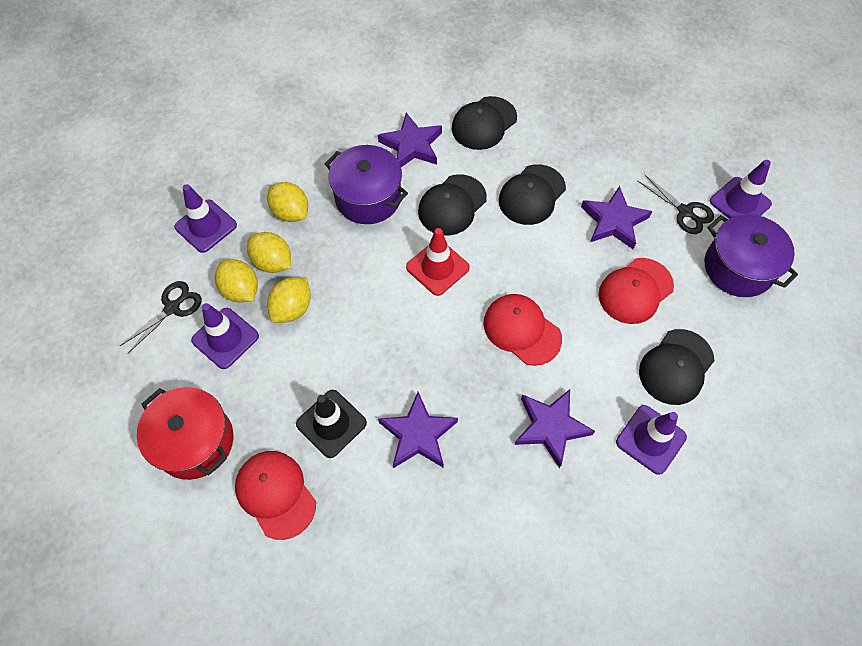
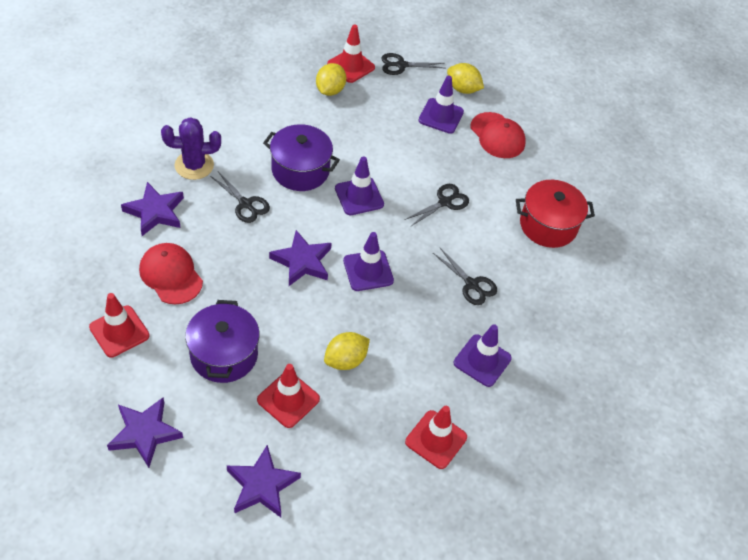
black cap: [418,174,487,236] [452,96,517,150] [499,164,566,225] [639,329,714,405] = 4 -> none = 0
black scissors: [120,281,202,353] [638,174,714,234] = 2 -> [210,171,270,223] [381,53,445,75] [405,184,469,227] [433,248,497,305] = 4
black traffic cone: [296,390,367,458] = 1 -> none = 0
purple cactus: none = 0 -> [161,117,221,180] = 1
red cap: [235,451,316,540] [483,294,562,366] [599,258,674,324] = 3 -> [139,243,203,305] [470,112,526,158] = 2
red traffic cone: [406,228,470,296] = 1 -> [89,293,150,357] [257,364,320,428] [327,25,375,83] [405,406,467,469] = 4
yellow lemon: [215,259,258,302] [247,232,291,273] [267,182,308,222] [267,277,311,323] = 4 -> [316,63,346,96] [324,332,370,370] [447,63,484,94] = 3

